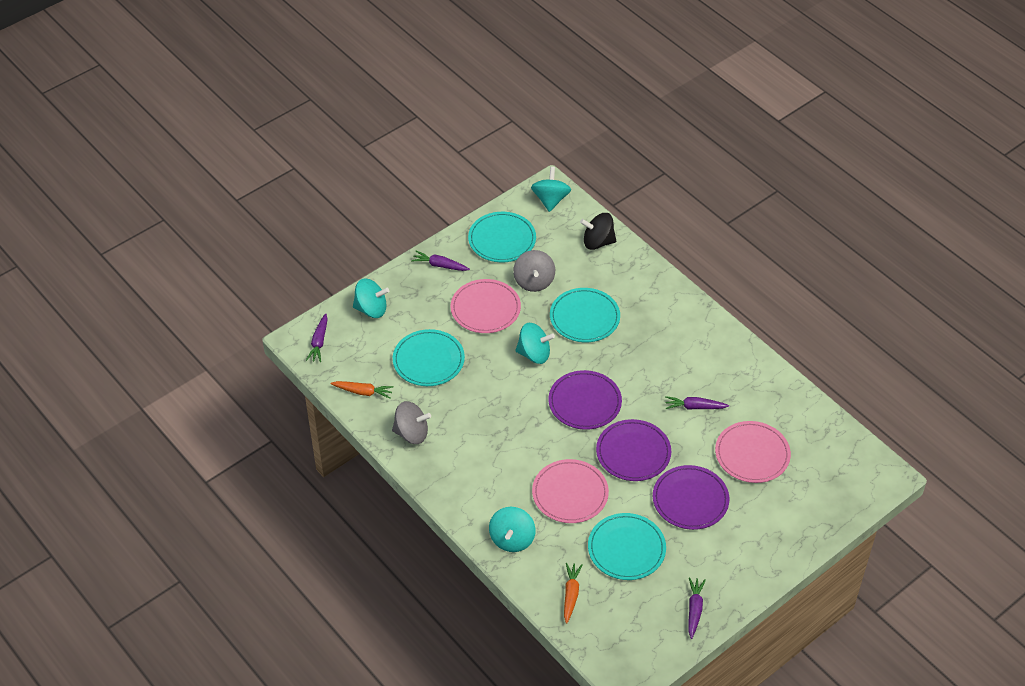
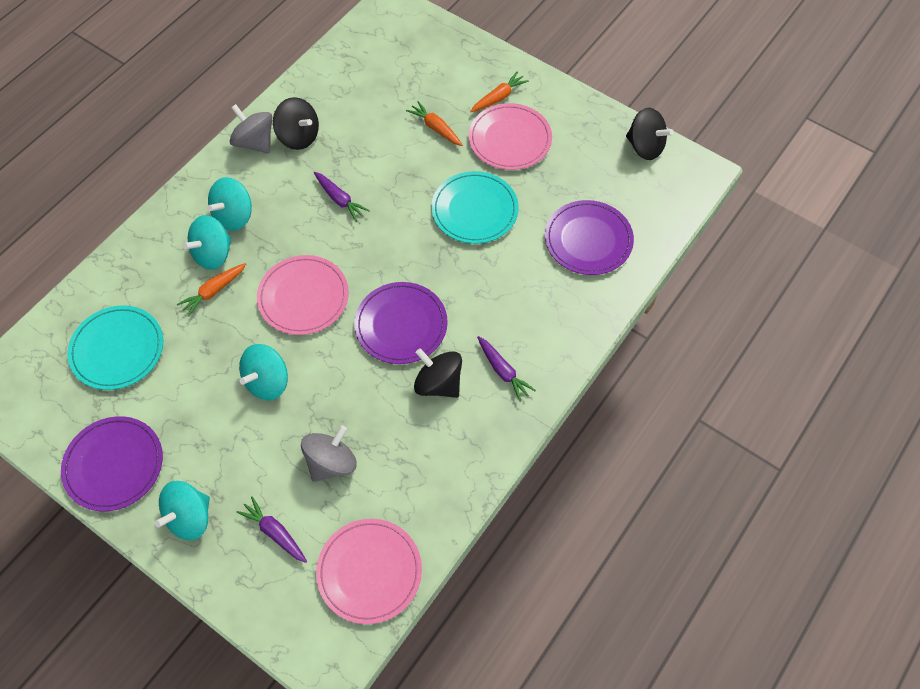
black spinning top: [580,213,616,250] = 1 -> [273,97,319,150] [414,348,462,398] [626,108,673,160] = 3
orange carrot: [331,381,394,399] [564,563,583,624] = 2 -> [177,263,246,317] [406,101,463,146] [470,71,529,112] = 3
purple carrot: [306,313,328,362] [411,251,470,271] [666,396,729,410] [688,577,706,639] = 4 -> [236,496,307,563] [314,172,370,222] [477,336,536,402] = 3
turquoise plate: [393,329,465,386] [468,212,536,262] [550,288,620,342] [588,513,666,580] = 4 -> [67,305,163,390] [431,171,519,244] = 2

